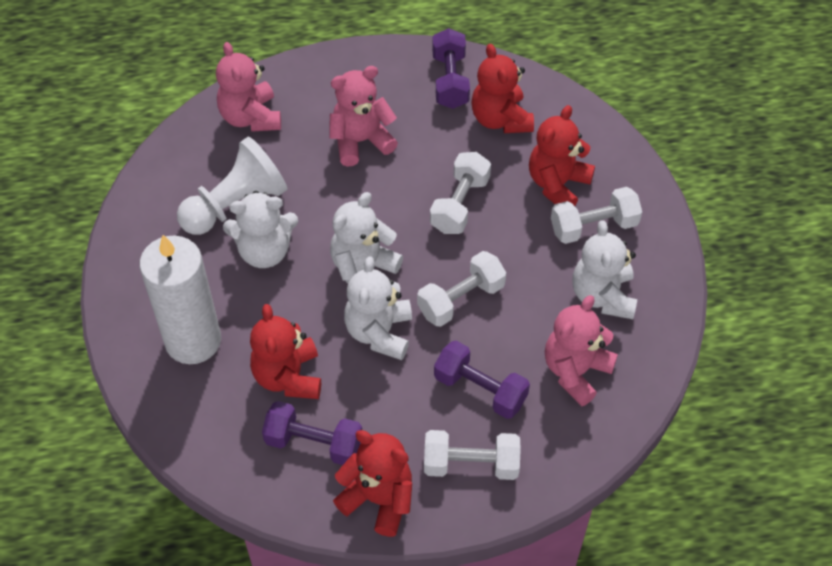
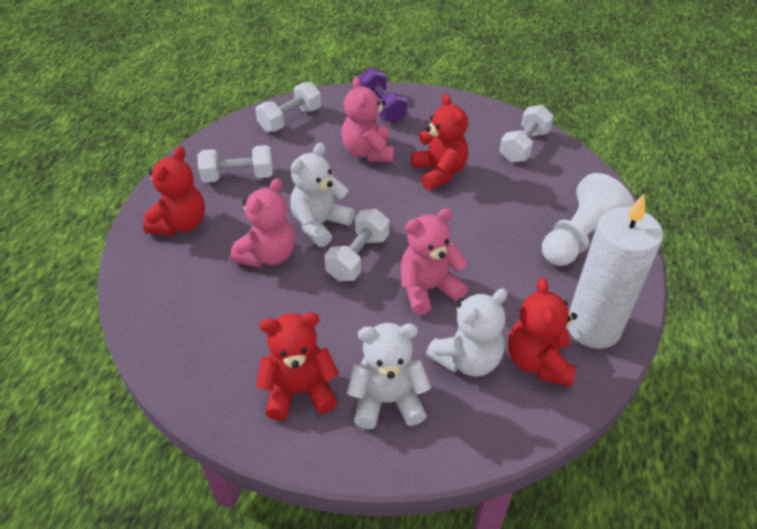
purple dumbbell: [262,401,362,465] [432,28,470,109] [434,341,530,419] = 3 -> [359,67,408,123] = 1
white teddy bear: [223,191,298,268] [330,192,403,284] [344,256,412,360] [572,220,637,319] = 4 -> [290,143,355,247] [347,323,431,429] [426,289,507,377] = 3

